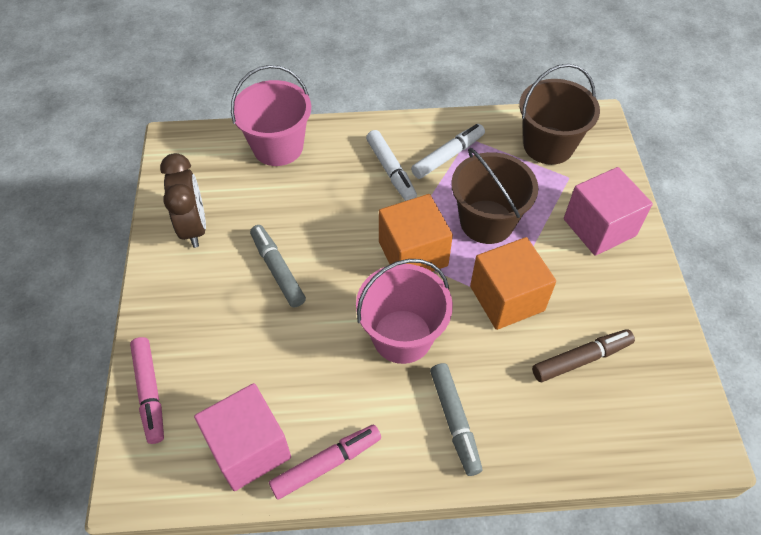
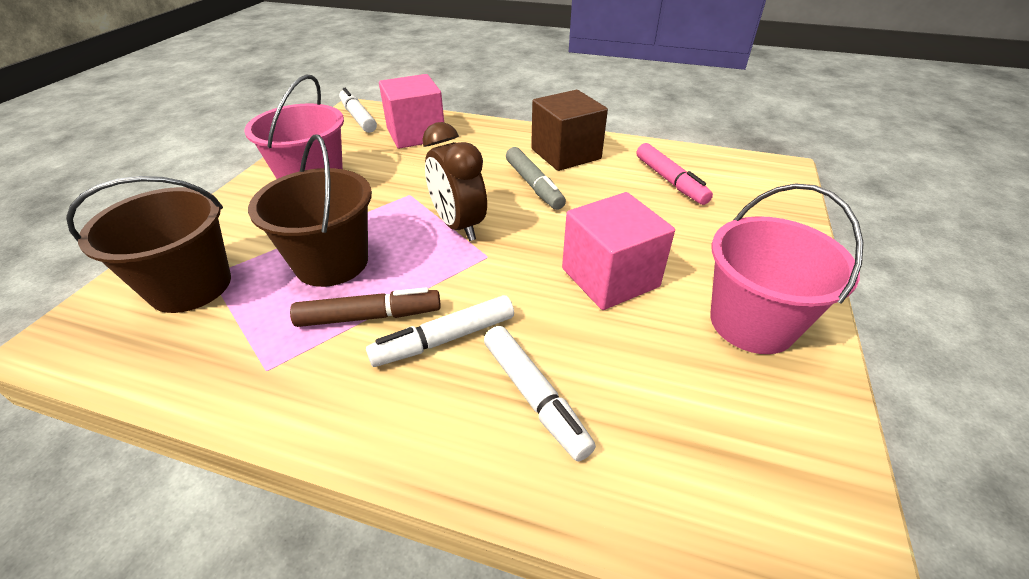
brown cube: none = 0 -> [531,90,608,171] = 1
grey marker: [250,225,306,308] [430,363,483,476] = 2 -> [506,147,566,210] = 1
orange cube: [379,194,453,271] [470,237,556,330] = 2 -> none = 0
pink marker: [130,337,164,444] [269,425,381,500] = 2 -> [637,143,713,205] = 1
white marker: [366,130,417,201] [411,124,485,179] = 2 -> [339,88,377,133] [366,295,514,367] [484,326,596,461] = 3

